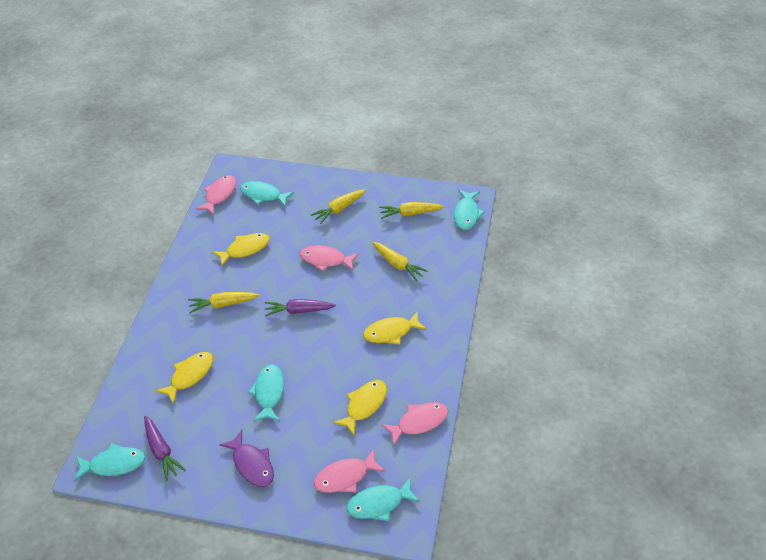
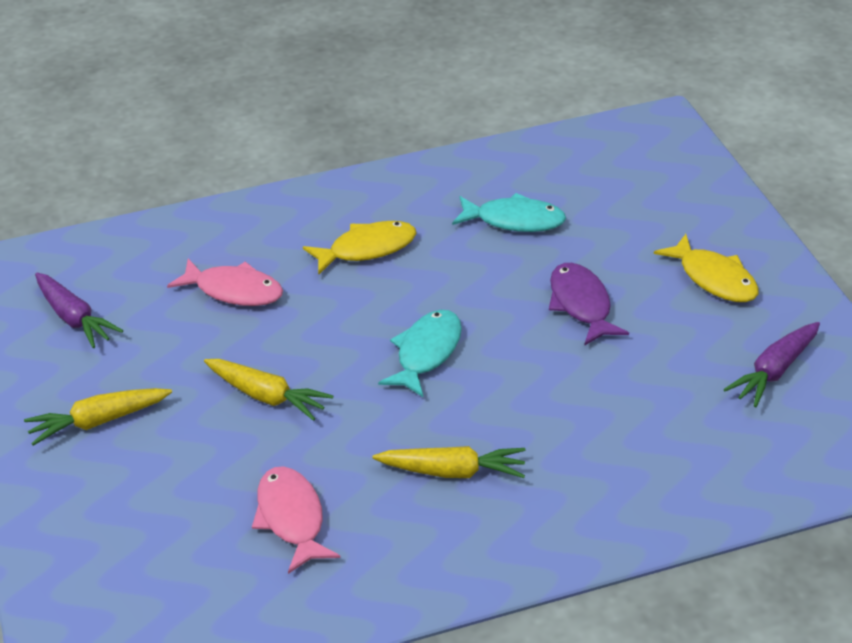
pink fish: [195,175,236,215] [300,245,359,271] [314,448,385,493] [381,402,448,446] = 4 -> [167,259,283,306] [252,466,340,574] = 2
turquoise fish: [74,443,146,481] [240,181,294,207] [248,364,284,422] [346,477,420,521] [454,190,485,230] = 5 -> [378,310,462,397] [452,193,566,232] = 2
yellow carrot: [188,292,259,313] [311,189,366,224] [372,242,428,282] [379,202,444,219] = 4 -> [24,388,172,446] [204,359,333,421] [373,446,526,478] = 3
yellow fish: [155,352,213,405] [212,233,270,267] [333,380,387,436] [363,311,427,344] = 4 -> [303,221,416,275] [654,234,759,302] = 2

